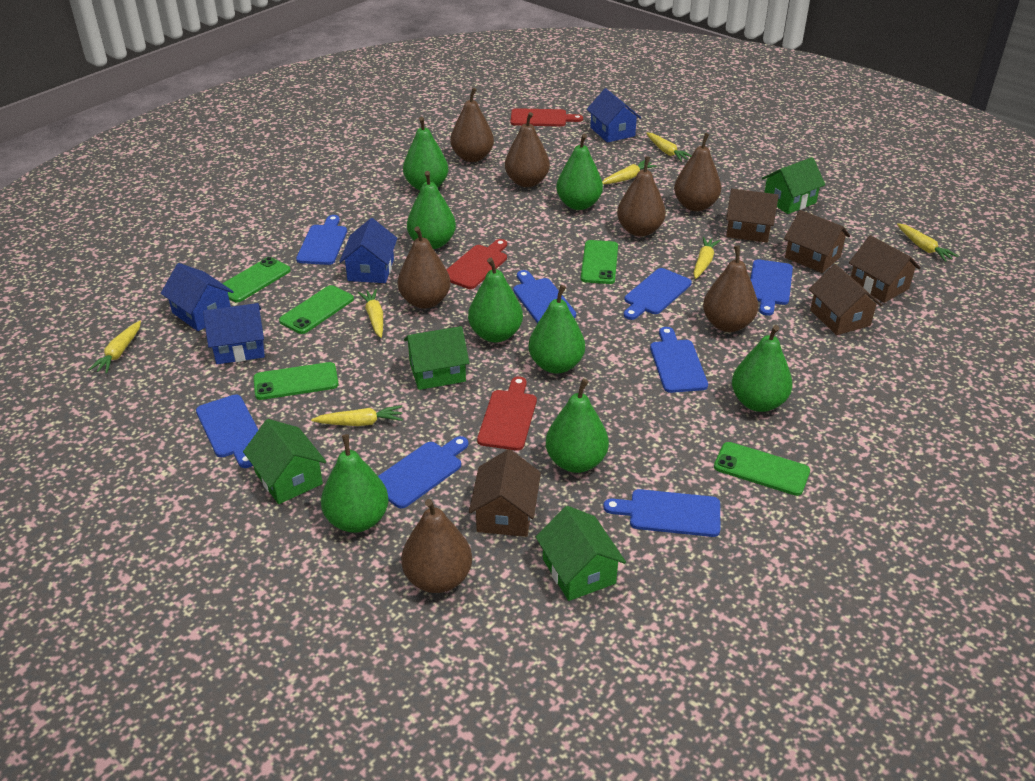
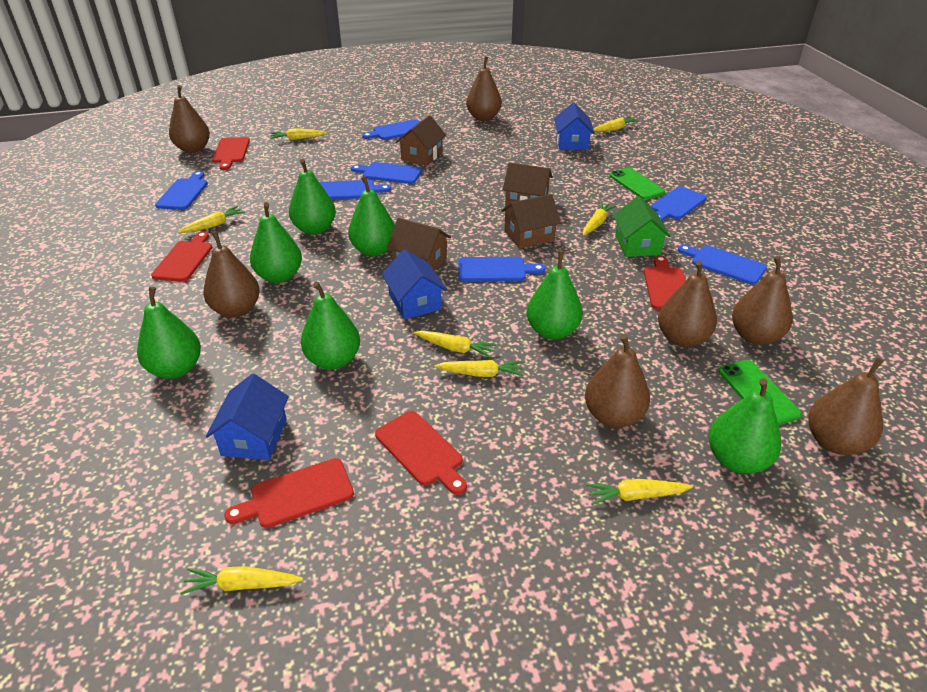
blue cutting board: [196,395,258,468] [296,215,347,265] [378,436,469,508] [513,270,576,324] [603,489,720,537] [624,268,692,320] [650,327,708,393] [750,259,793,316] = 8 -> [155,171,208,210] [319,180,391,200] [351,162,422,184] [362,119,420,140] [459,257,545,281] [651,186,707,221] [678,245,767,285] = 7
blue house: [161,263,234,331] [203,303,265,364] [339,218,397,283] [587,88,641,143] = 4 -> [206,374,289,460] [382,249,447,319] [554,103,595,150] = 3
brown house: [469,449,541,537] [726,189,779,242] [784,210,850,273] [809,264,882,335] [849,235,921,303] = 5 -> [387,218,451,271] [396,115,447,166] [501,194,561,249] [503,163,553,207] = 4
green house: [243,419,326,504] [404,326,469,390] [536,506,626,601] [762,157,825,214] = 4 -> [613,196,671,257] = 1
green pear: [321,434,389,533] [403,117,448,190] [407,171,456,249] [468,258,523,342] [529,285,585,374] [546,379,609,473] [556,134,603,210] [732,325,793,412] = 8 -> [137,287,201,379] [250,202,302,283] [289,159,336,235] [301,281,360,370] [348,176,395,256] [526,251,583,340] [709,378,781,474] = 7
green phone: [222,257,291,302] [253,362,339,400] [279,285,354,334] [581,240,618,284] [714,442,810,496] = 5 -> [609,168,665,200] [718,360,802,425] = 2
red cutting board: [446,239,507,289] [477,377,537,451] [510,108,583,126] = 3 -> [151,231,213,282] [212,137,250,170] [224,458,354,528] [375,411,467,495] [644,255,686,310] = 5
yellow carrot: [88,321,141,374] [311,405,403,426] [358,289,383,338] [602,160,656,184] [646,133,691,162] [693,237,721,279] [897,223,958,262] = 7 -> [178,206,245,233] [180,566,303,595] [270,128,327,140] [414,331,497,358] [435,360,523,377] [583,202,616,235] [586,479,693,505] [593,116,639,132] = 8

